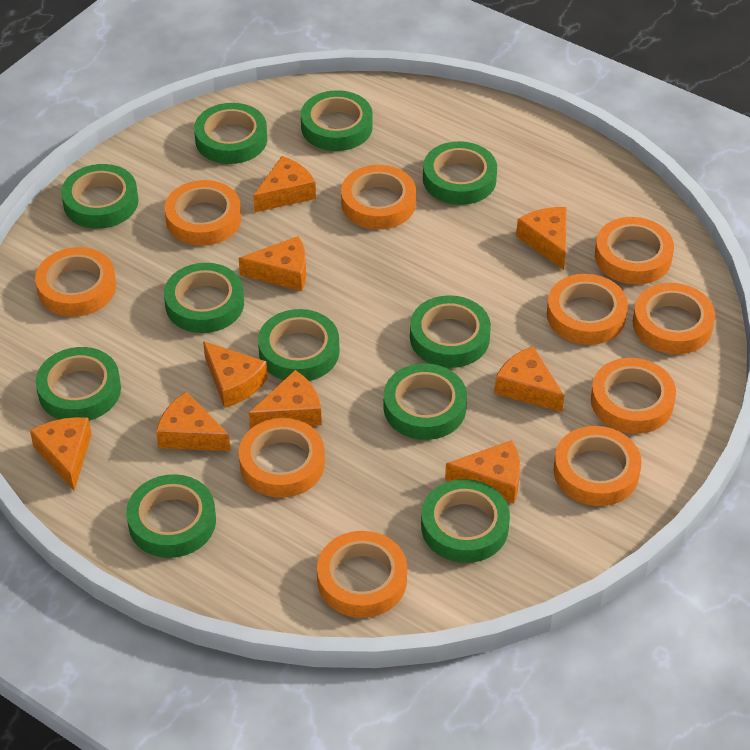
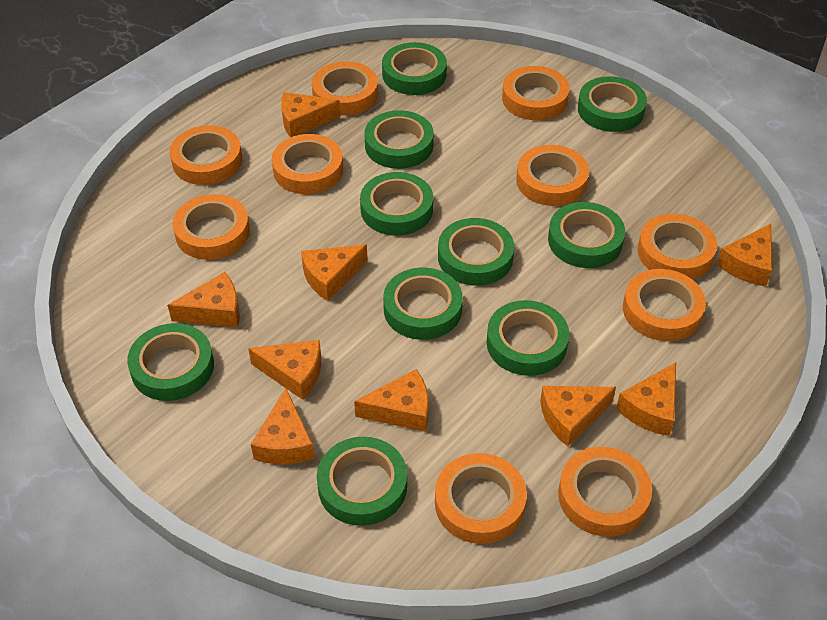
green tape: [36,347,121,420] [61,164,138,229] [126,474,216,558] [164,263,244,333] [194,103,267,164] [258,309,340,381] [301,90,373,151] [384,363,467,440] [410,295,491,368] [421,479,510,563] [423,141,497,205] = 11 -> [127,323,214,401] [317,437,407,526] [360,172,433,236] [364,110,434,169] [382,42,447,95] [383,268,463,340] [438,218,514,286] [487,300,569,376] [548,202,625,268] [578,76,647,132] = 10

